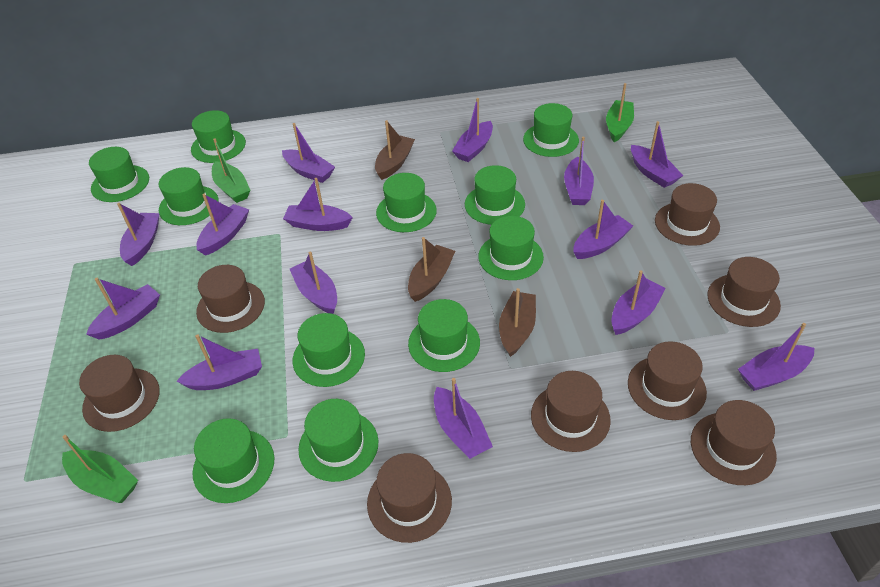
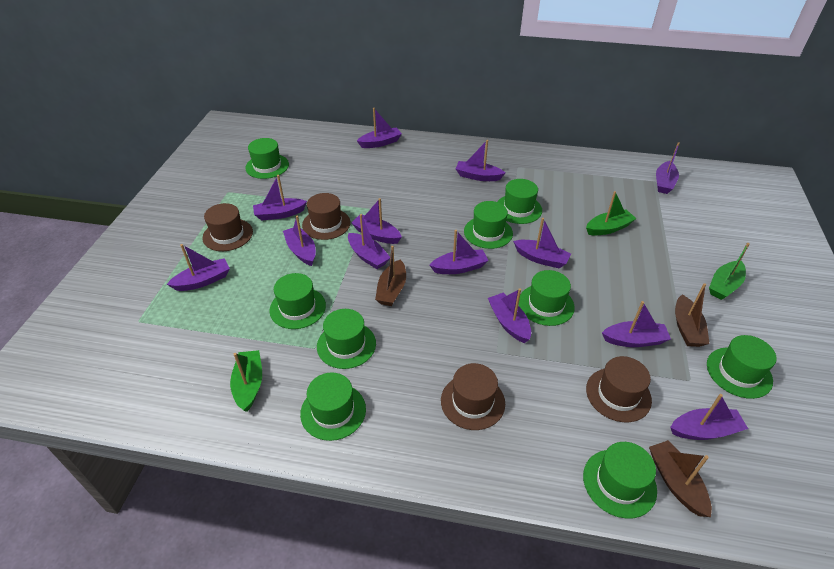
brown hat: [79,355,160,432] [196,265,265,333] [367,453,452,543] [531,371,611,452] [628,341,707,420] [655,183,720,246] [691,400,777,485] [707,257,781,327] = 8 -> [202,203,253,251] [302,193,351,240] [441,363,505,430] [586,356,652,422] = 4
green hat: [89,147,149,202] [159,167,219,225] [191,110,246,163] [192,418,274,503] [293,313,365,387] [298,399,378,482] [376,173,437,232] [408,299,480,372] [465,165,525,225] [478,216,544,280] [523,103,579,157] = 11 -> [245,138,289,179] [269,273,326,329] [300,372,366,441] [317,309,376,369] [464,201,513,249] [497,179,542,224] [519,270,575,326] [583,442,657,519] [707,335,777,399] = 9
purple boat: [86,278,160,340] [117,203,160,266] [176,334,262,390] [196,194,249,256] [282,123,335,183] [283,178,353,231] [290,251,337,314] [434,378,493,459] [452,98,493,162] [564,137,594,205] [573,200,633,259] [611,270,666,335] [631,121,684,188] [738,323,815,391] = 14 -> [167,244,230,291] [253,175,307,221] [283,216,316,266] [348,214,390,269] [351,198,402,244] [357,108,402,148] [430,230,488,274] [456,140,505,181] [488,288,531,343] [513,218,571,269] [602,301,671,347] [656,142,680,194] [670,394,748,440] = 13

